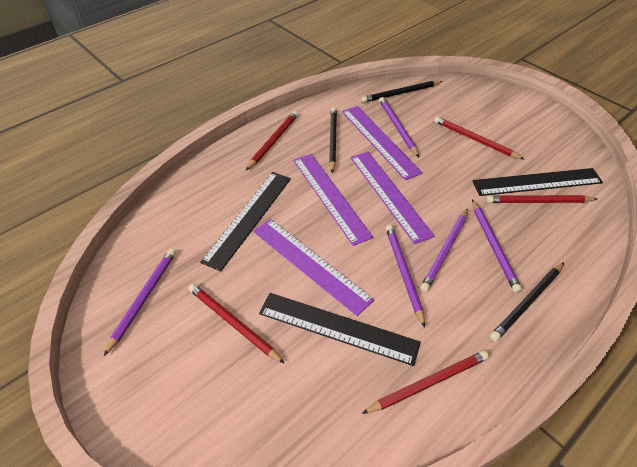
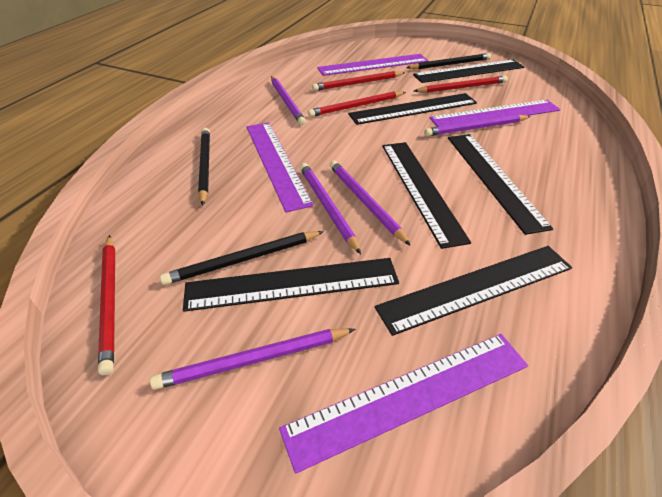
black ruler: [200,172,291,271] [259,293,421,366] [472,168,603,196] = 3 -> [183,258,399,312] [348,93,477,125] [375,246,572,336] [382,142,471,249] [413,60,524,83] [448,134,553,235] = 6
red pencil: [188,284,285,364] [246,111,298,170] [362,351,489,414] [434,116,524,159] [486,195,597,203] = 5 -> [98,235,115,375] [308,91,406,117] [312,71,406,91] [414,76,508,93] = 4

